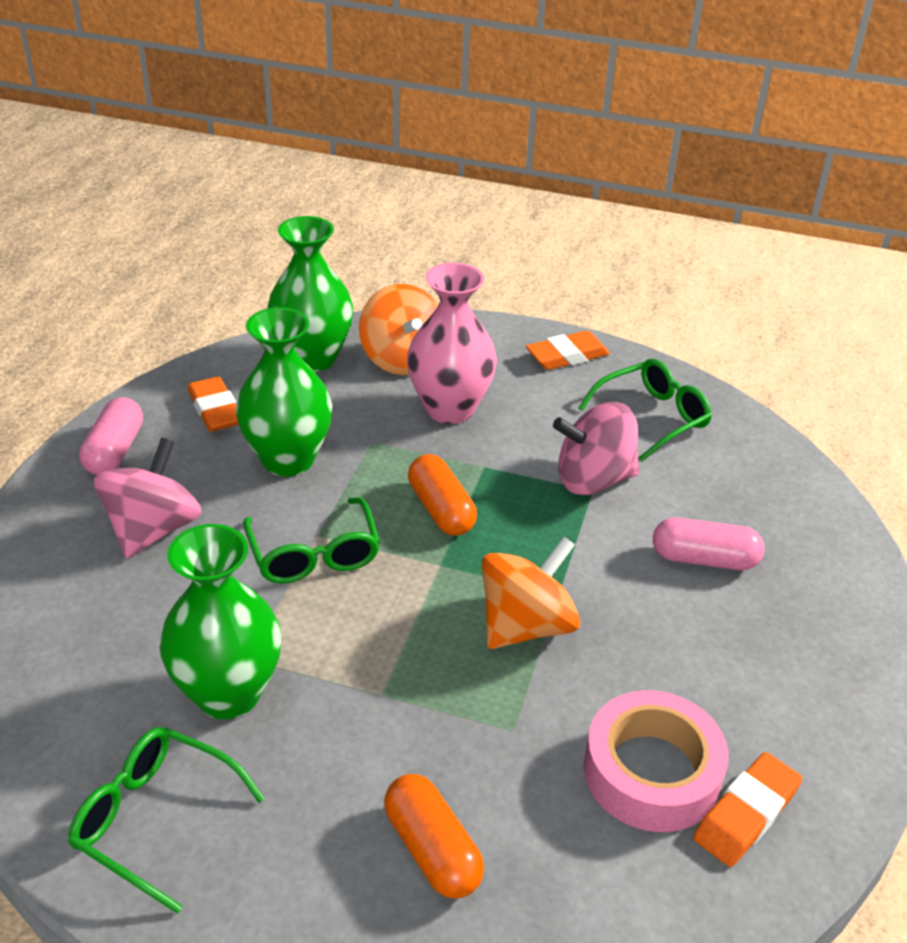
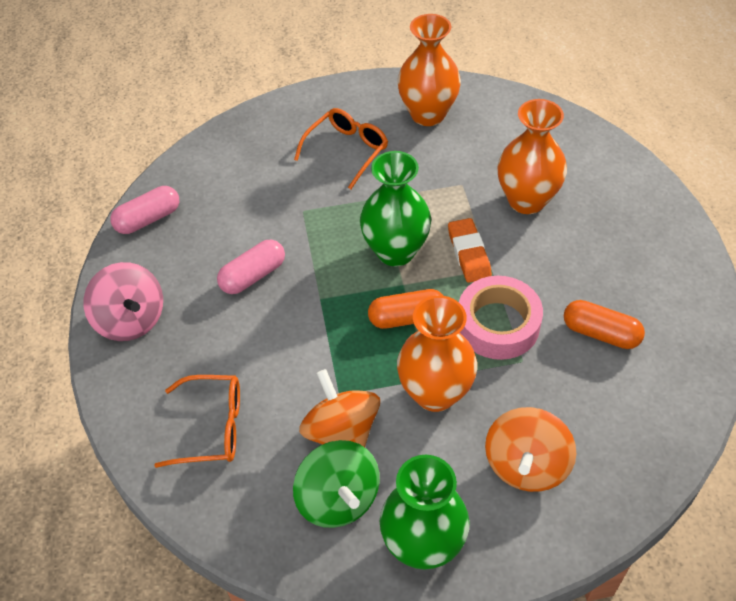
green glasses: [68,727,265,914] [243,497,380,584] [578,359,712,462] = 3 -> none = 0
green spinning top: none = 0 -> [293,440,380,528] = 1
green vase: [160,524,281,719] [236,307,332,476] [267,216,353,372] = 3 -> [360,151,431,266] [380,455,470,570] = 2
orange eraser: [187,376,239,432] [526,331,610,370] [693,752,802,867] = 3 -> [448,218,492,283] = 1
orange glasses: none = 0 -> [154,375,240,468] [294,108,388,189] = 2
orange vase: none = 0 -> [397,14,461,126] [397,295,477,412] [498,99,567,214] = 3
pink spinning top: [94,438,202,559] [553,402,639,495] = 2 -> [83,262,163,341] = 1
pink vase: [407,263,497,424] = 1 -> none = 0

